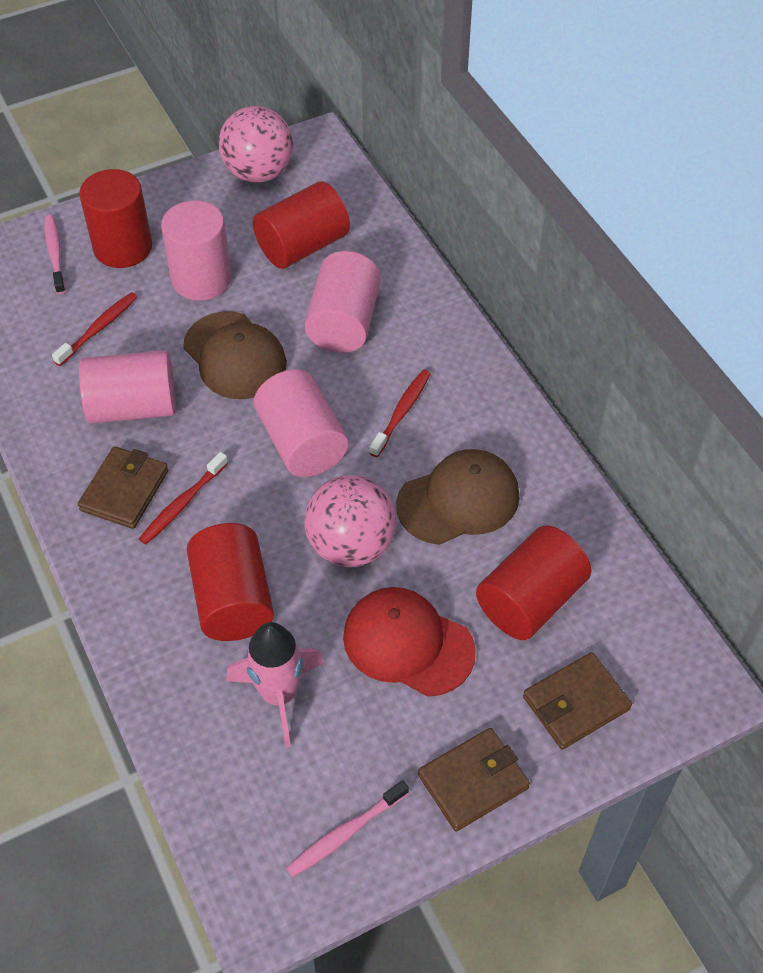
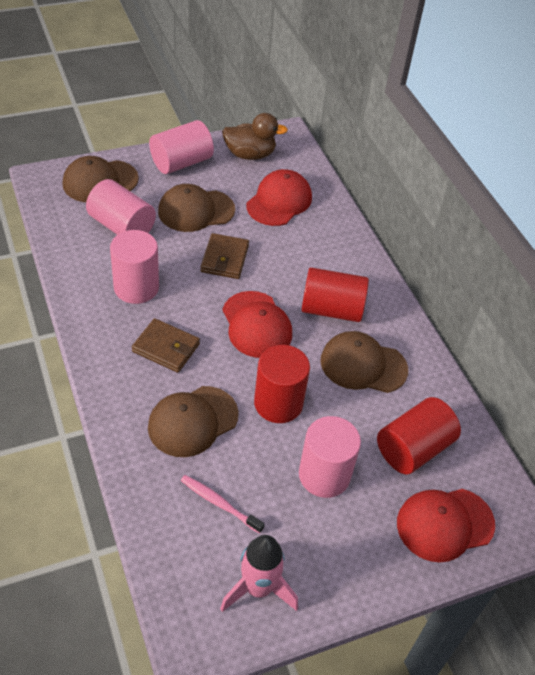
brown cap: [183,311,287,399] [396,449,520,545] = 2 -> [62,156,139,202] [148,386,239,457] [158,184,235,232] [321,331,408,393] = 4
brown duck: none = 0 -> [222,113,288,160] = 1
brown wallet: [78,446,168,529] [418,728,530,832] [523,652,632,750] = 3 -> [132,318,200,373] [200,233,249,279] = 2
pink ball: [219,106,293,183] [304,475,396,567] = 2 -> none = 0
pink toothbrush: [44,215,65,294] [286,780,409,877] = 2 -> [181,475,265,534] = 1
red cap: [343,587,476,697] = 1 -> [222,291,292,358] [246,169,312,226] [397,489,495,562] = 3
red cylinder: [79,169,152,268] [187,523,274,641] [253,181,350,269] [476,525,591,640] = 4 -> [254,345,310,423] [301,267,369,322] [377,397,461,474] = 3
red toothbrush: [52,292,137,366] [139,452,228,545] [369,370,431,457] = 3 -> none = 0

